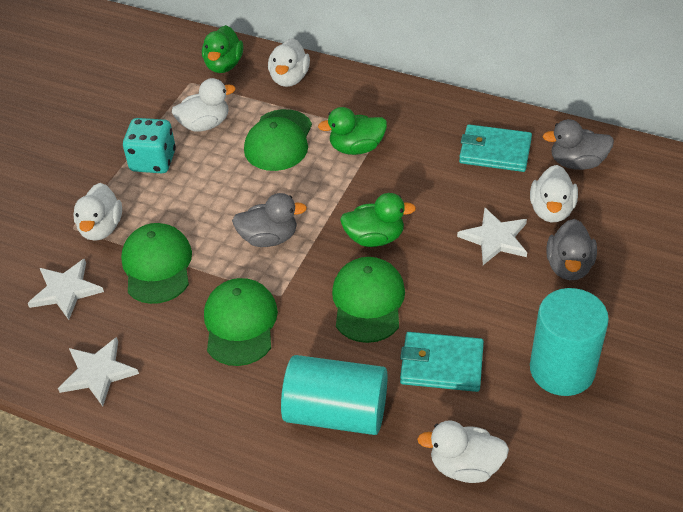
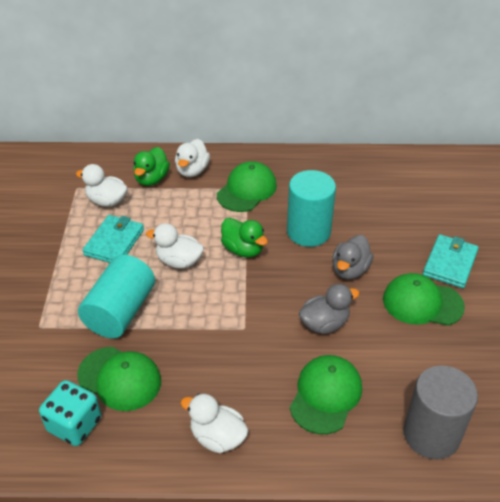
green duck: [202,25,243,73] [318,107,387,155] [340,193,416,247] = 3 -> [133,147,170,186] [221,218,268,258] = 2
grey cylinder: none = 0 -> [403,365,478,459] = 1
grey duck: [232,193,307,247] [543,119,614,170] [546,219,597,280] = 3 -> [299,284,359,334] [332,235,373,280] = 2
white duck: [73,183,122,241] [172,78,236,132] [268,38,310,87] [417,420,509,483] [530,165,578,222] = 5 -> [76,164,128,207] [146,223,204,269] [175,139,210,177] [181,393,248,453] = 4
white star: [28,259,104,320] [58,337,139,406] [457,208,527,265] = 3 -> none = 0

